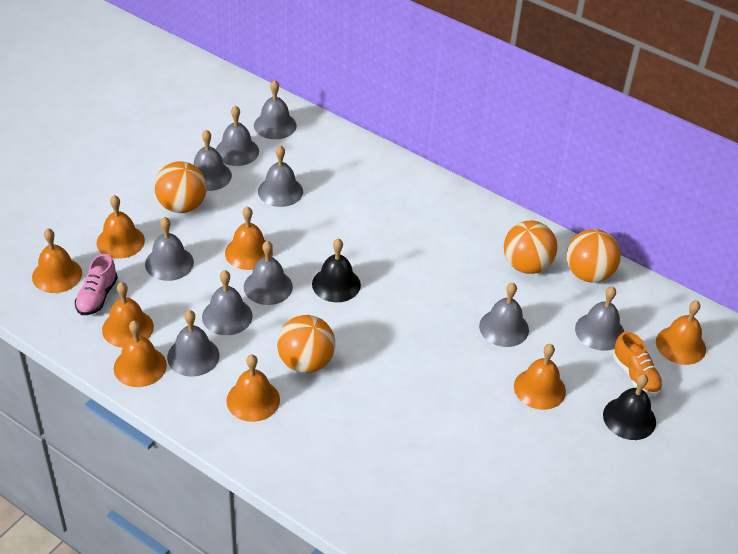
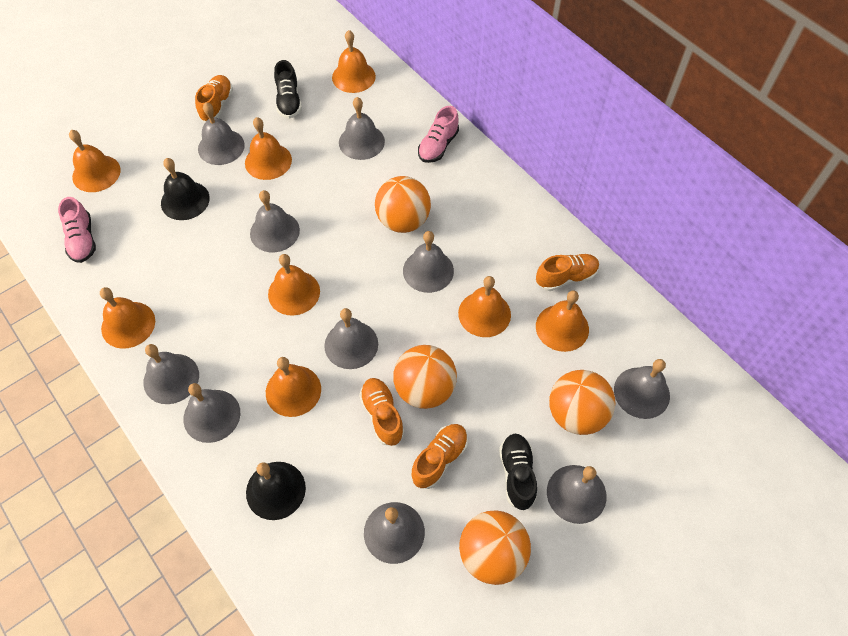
black shoe: none = 0 -> [274,60,302,119] [499,434,537,510] = 2
orange shoe: [613,331,663,395] = 1 -> [195,75,233,122] [359,378,405,446] [411,424,468,489] [536,254,599,291] = 4
pink shoe: [75,254,118,315] = 1 -> [58,197,96,263] [418,106,459,163] = 2

